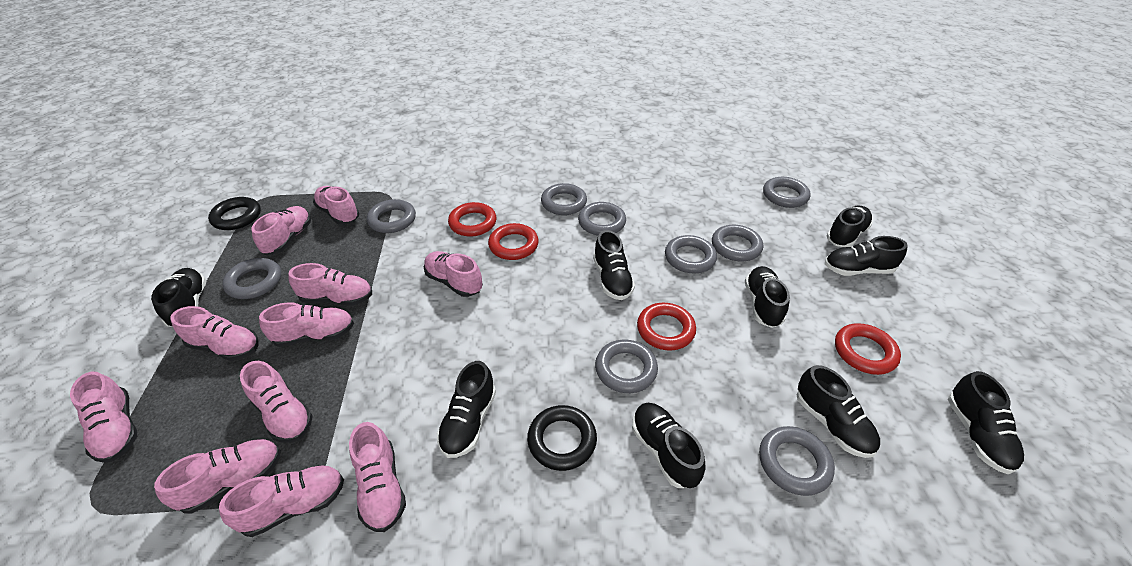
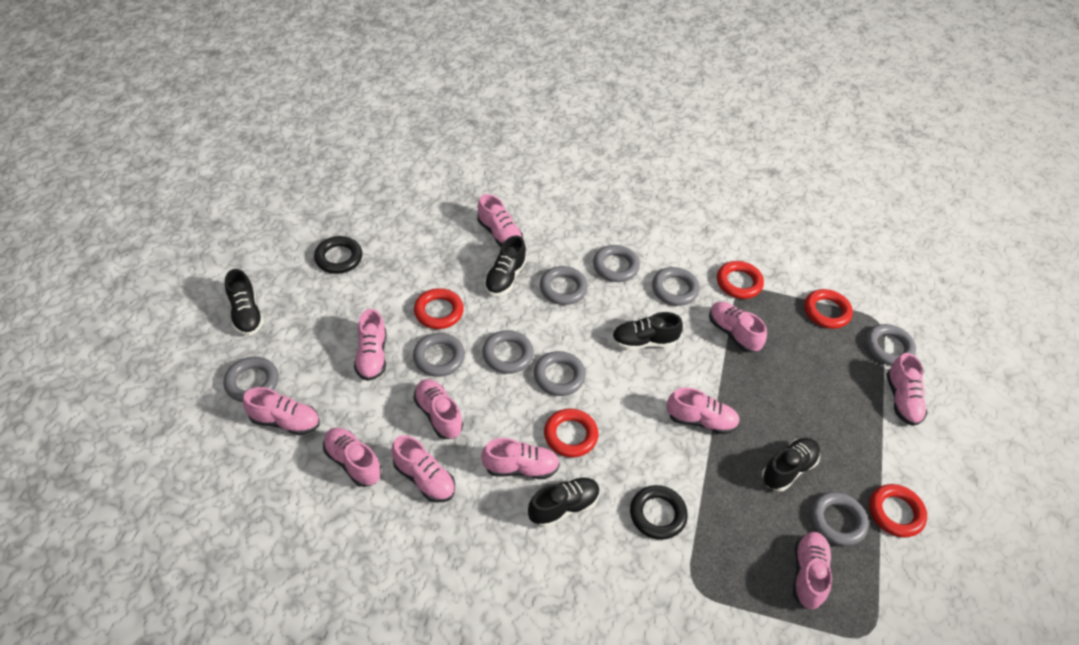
black shoe: [151,268,207,327] [437,361,496,458] [593,230,635,300] [632,403,706,488] [745,266,790,328] [797,365,880,458] [825,236,908,276] [827,206,873,247] [948,371,1024,474] = 9 -> [225,269,264,336] [484,235,527,296] [528,477,600,528] [612,312,683,350] [762,438,820,491] = 5
red ring: [448,202,497,237] [488,223,539,260] [637,303,696,350] [835,323,901,375] = 4 -> [414,288,464,329] [544,408,598,457] [717,261,764,299] [804,289,853,329] [869,484,927,538] = 5

